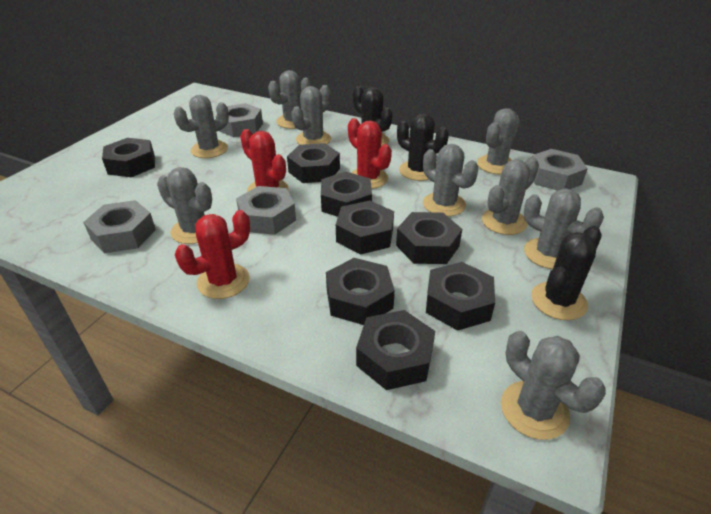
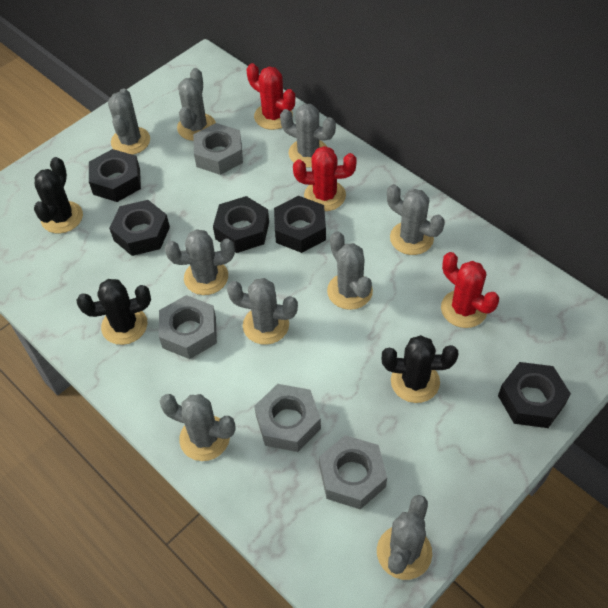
black nut: [102,138,155,177] [287,143,340,183] [321,172,372,217] [326,258,395,325] [336,200,394,255] [356,310,435,390] [396,212,462,264] [426,262,495,331] = 8 -> [89,149,141,202] [109,200,170,256] [213,196,269,253] [274,196,326,253] [498,362,571,428] = 5

